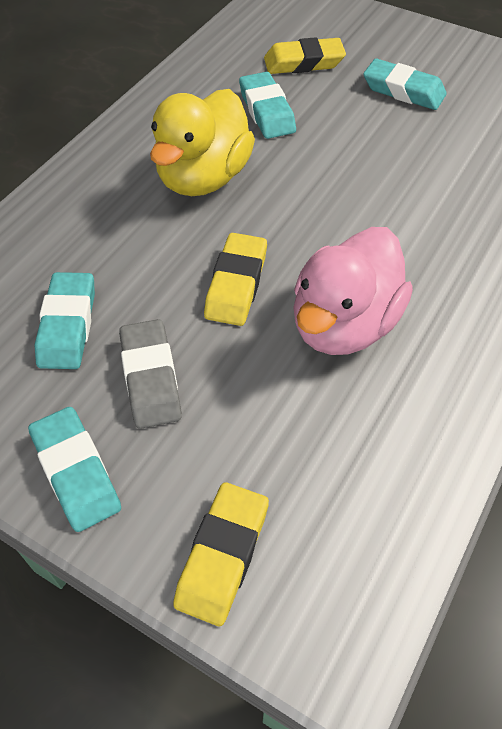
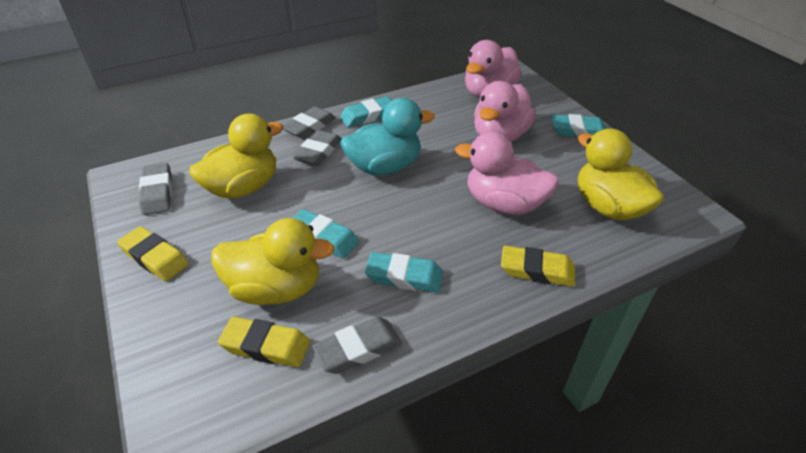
grey eraser: [119,319,182,429] = 1 -> [139,163,172,215] [283,106,336,139] [293,130,342,166] [312,317,402,374] = 4
pink duck: [293,227,413,355] = 1 -> [455,131,559,215] [465,40,522,98] [474,81,536,142] = 3
turquoise duck: none = 0 -> [341,98,435,175] = 1
yellow duck: [150,89,255,196] = 1 -> [189,114,283,199] [212,218,335,305] [578,128,664,220] = 3

